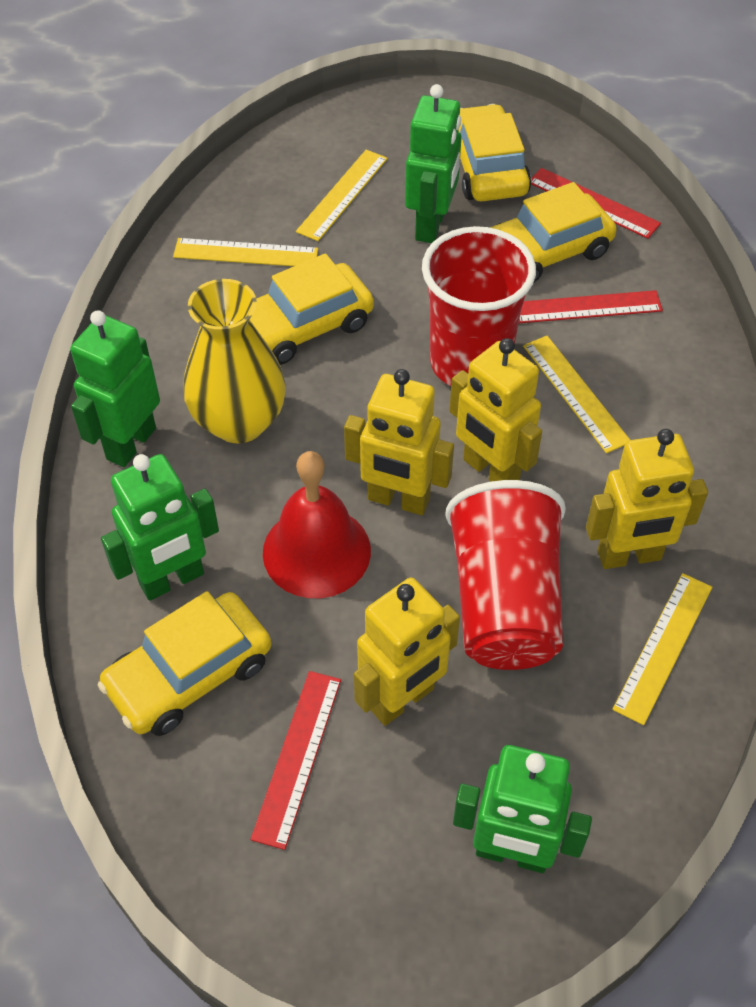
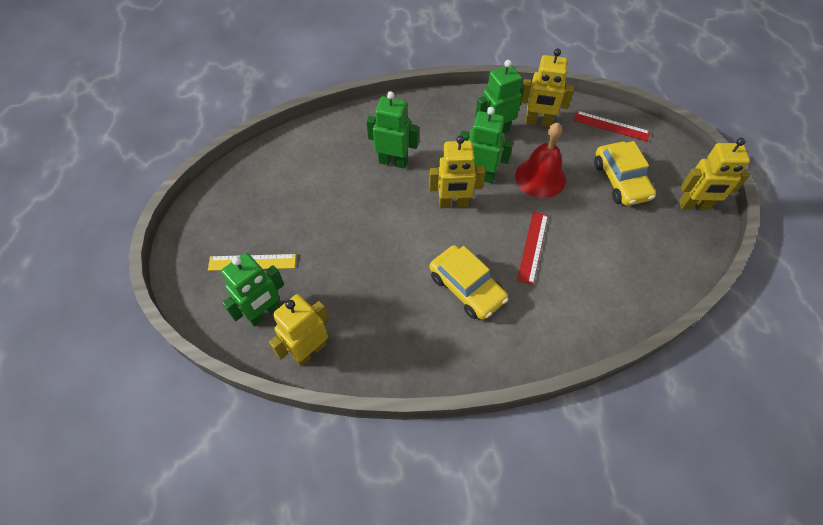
red cup: [422,226,536,386] [445,480,566,670] = 2 -> none = 0
red ruler: [251,671,341,850] [519,290,663,323] [531,168,661,239] = 3 -> [517,211,548,285] [574,111,650,142] = 2
yellow car: [98,591,271,736] [249,253,374,365] [458,104,531,201] [490,182,617,282] = 4 -> [430,245,508,320] [594,141,656,206] = 2
yellow ruler: [173,238,318,266] [296,150,388,241] [523,336,630,453] [612,573,712,725] = 4 -> [208,254,296,271] = 1
yellow vase: [183,279,286,443] = 1 -> none = 0

